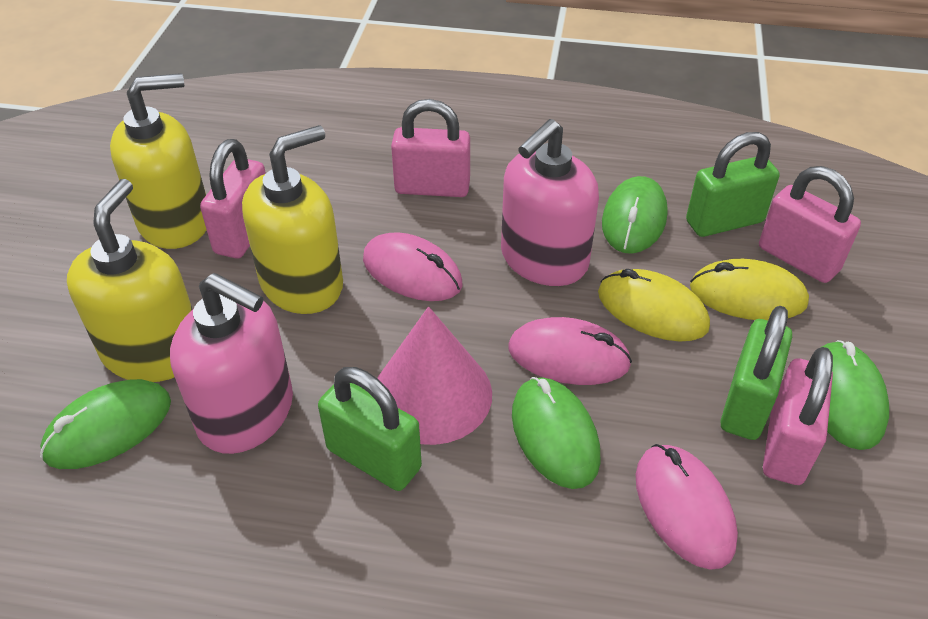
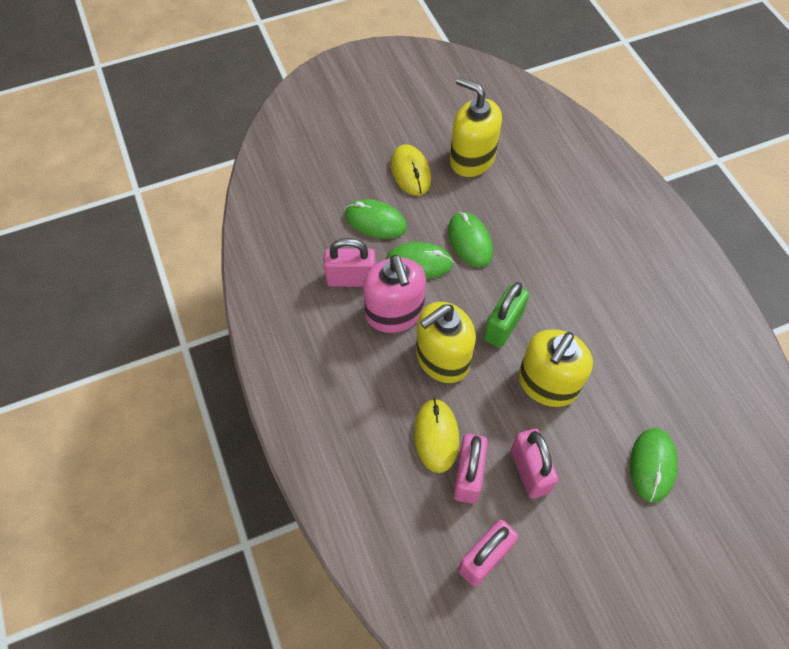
green padlock: [318,367,422,491] [686,132,779,237] [720,306,792,440] = 3 -> [484,282,529,348] = 1
pink cone: [377,307,492,445] = 1 -> none = 0
pink mouse: [363,232,463,301] [508,317,632,385] [636,444,738,570] = 3 -> none = 0
pink soap dispenser: [170,273,293,454] [501,119,599,286] = 2 -> [363,255,426,333] = 1

